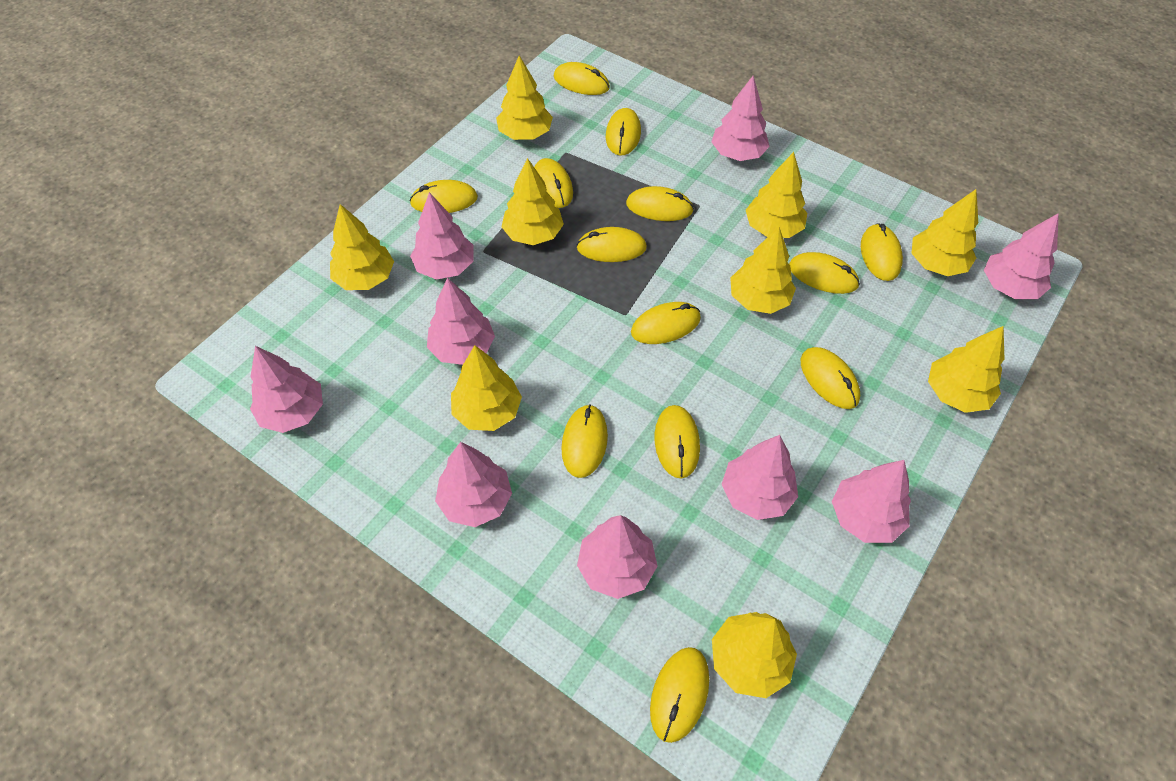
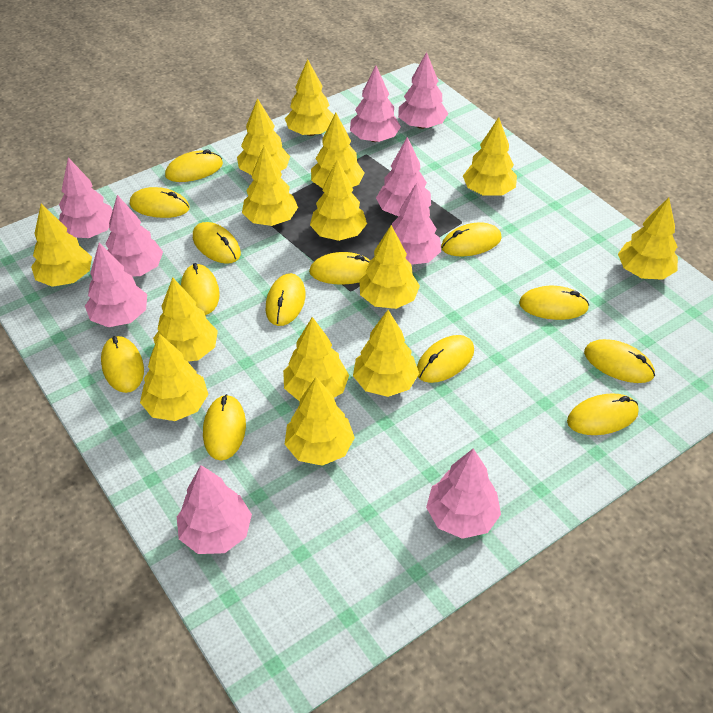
yellow tree: [330,204,394,290] [451,345,522,431] [496,55,553,140] [502,158,564,245] [712,612,797,698] [730,227,796,314] [746,152,807,238] [911,189,978,276] [928,326,1005,413] = 9 -> [31,204,92,287] [140,333,208,421] [153,278,218,362] [237,98,290,175] [242,146,298,226] [283,317,349,401] [284,377,355,466] [285,59,334,136] [310,159,367,241] [311,113,364,189] [353,310,419,397] [359,225,420,309] [463,117,517,196] [618,197,678,280] = 14

